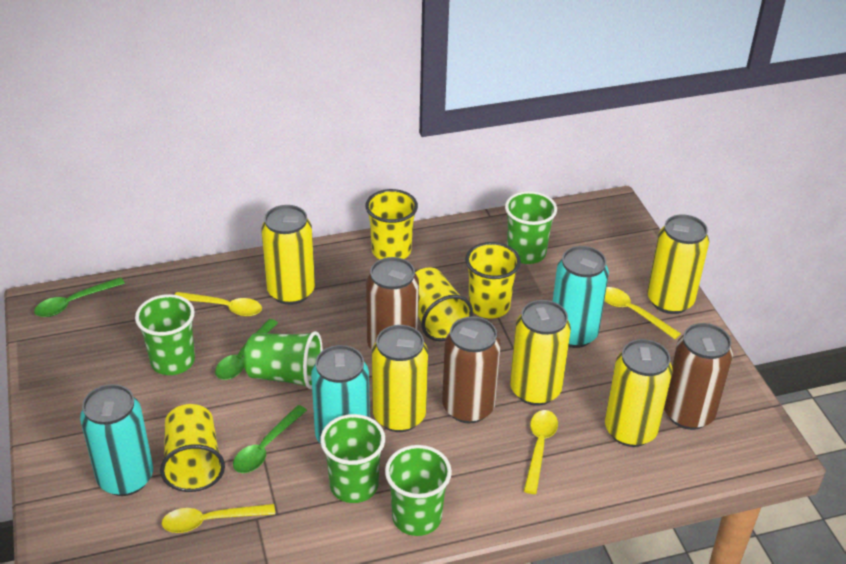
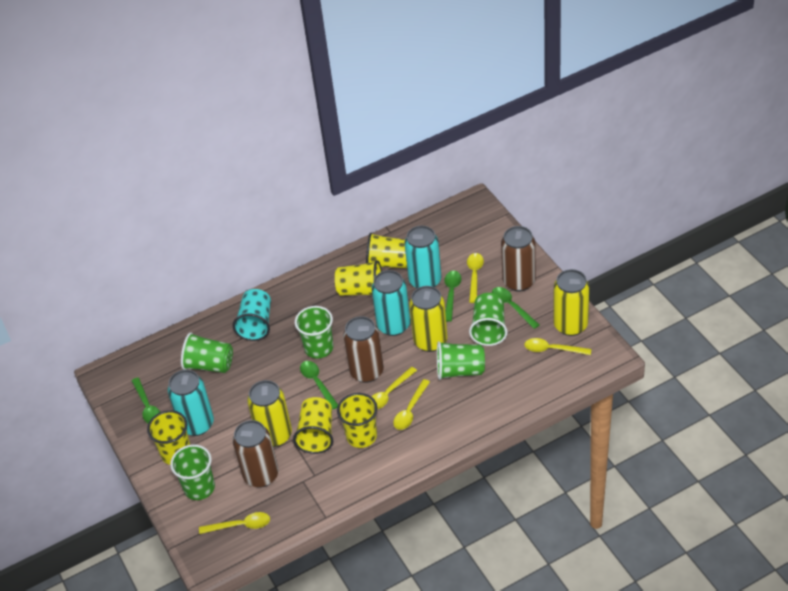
green spoon: [34,277,125,317] [215,319,278,380] [233,405,307,473] = 3 -> [132,377,160,424] [300,361,338,410] [445,271,461,322] [492,287,539,329] = 4
turquoise cup: none = 0 -> [233,289,271,341] = 1
yellow can: [261,205,315,305] [372,325,428,432] [510,300,571,406] [605,339,673,447] [647,214,709,314] = 5 -> [247,380,292,447] [409,286,447,352] [554,269,589,336] = 3
yellow cup: [160,404,225,492] [365,189,418,259] [415,267,473,341] [465,242,521,318] = 4 -> [147,410,190,465] [293,397,333,454] [335,260,382,296] [337,393,377,448] [366,233,407,268] = 5
yellow spoon: [162,504,275,533] [174,292,262,317] [524,410,558,494] [604,287,681,339] = 4 -> [199,512,270,534] [371,367,417,410] [393,379,430,430] [467,253,484,303] [524,338,591,355] = 5

